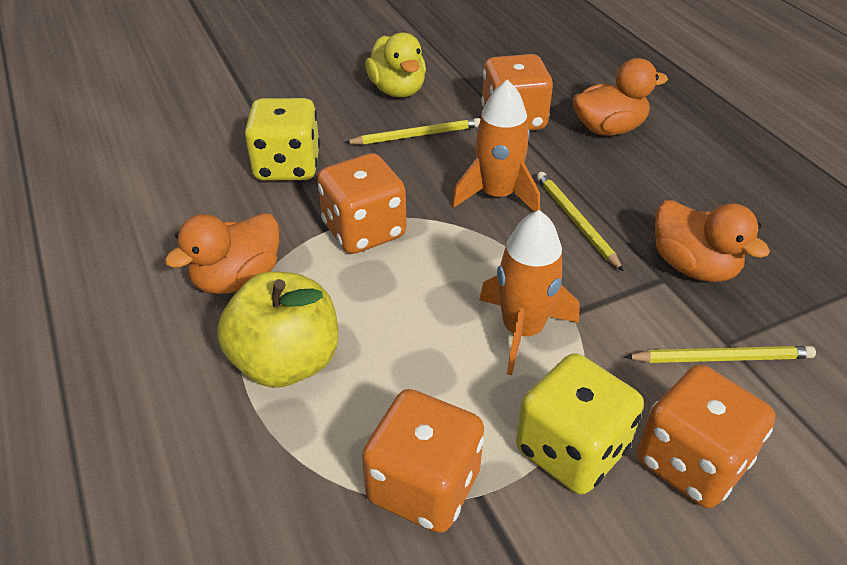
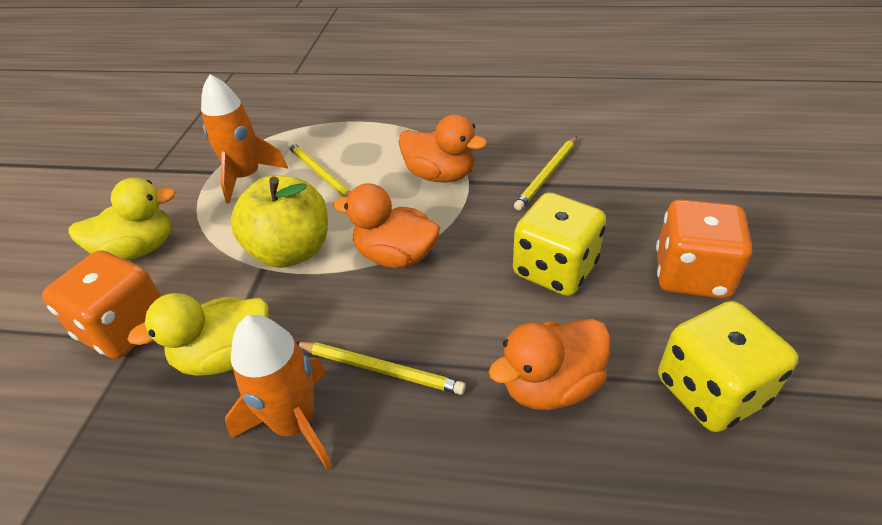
orange dice: [317,153,406,254] [362,389,484,533] [481,54,553,131] [637,365,775,508] = 4 -> [42,250,161,359] [656,200,752,299] = 2
yellow duck: [365,33,426,97] = 1 -> [68,178,176,260] [127,293,268,376] = 2

